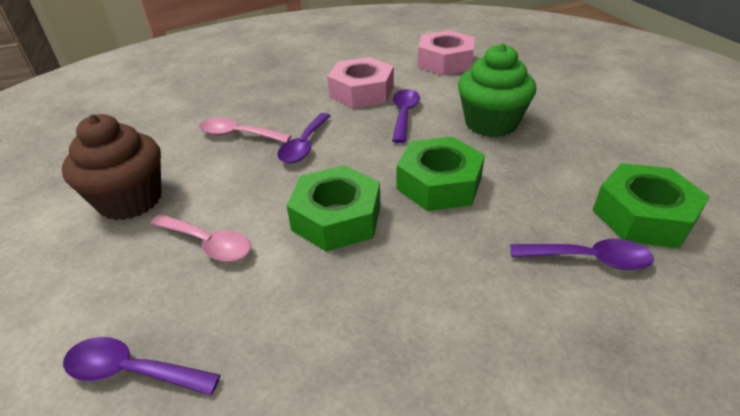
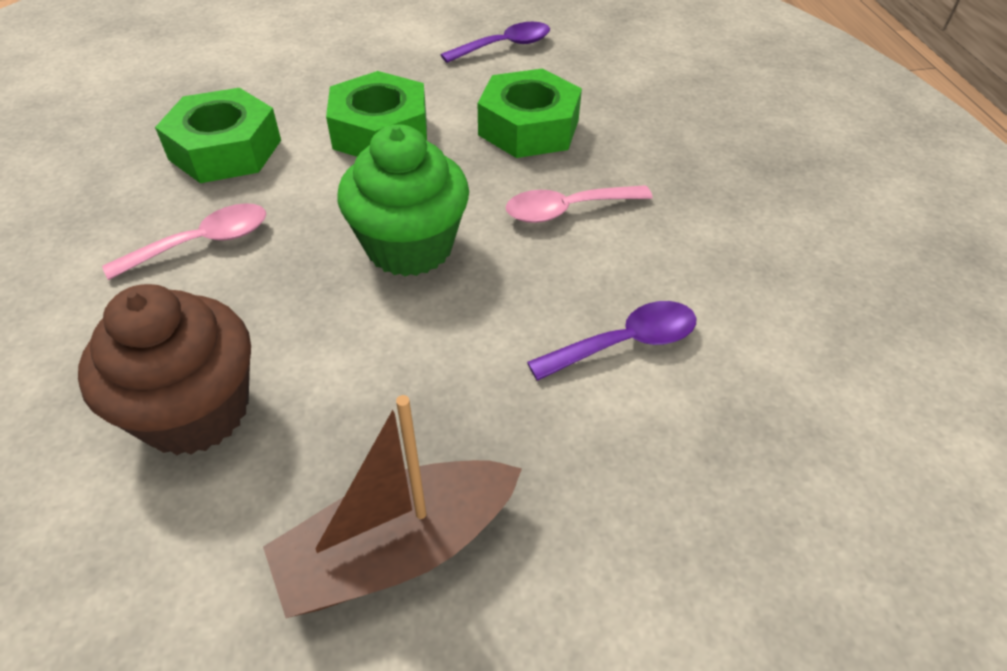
brown boat: none = 0 -> [263,395,522,618] = 1
pink nut: [327,57,394,108] [418,30,475,75] = 2 -> none = 0
purple spoon: [63,337,221,396] [277,113,331,163] [392,89,420,143] [510,239,654,270] = 4 -> [441,22,550,63] [527,301,697,381] = 2

